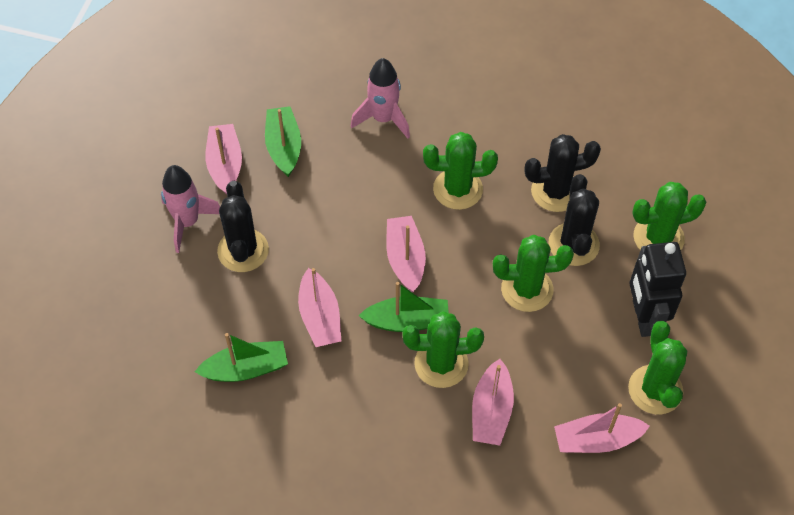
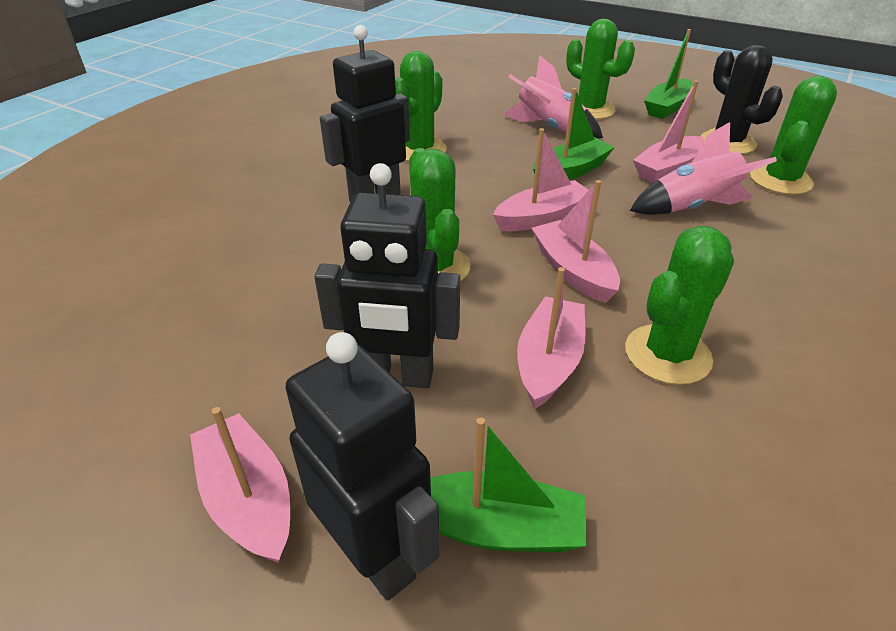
black cactus: [217,181,269,272] [525,134,601,212] [549,174,600,266] = 3 -> [701,45,783,154] = 1
black robot: [629,242,686,337] = 1 -> [285,332,439,601] [314,163,460,388] [320,25,410,202] = 3

